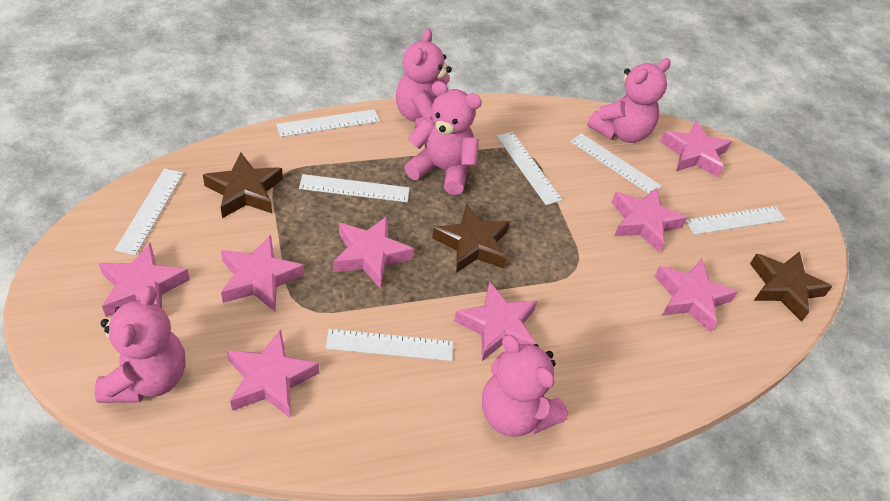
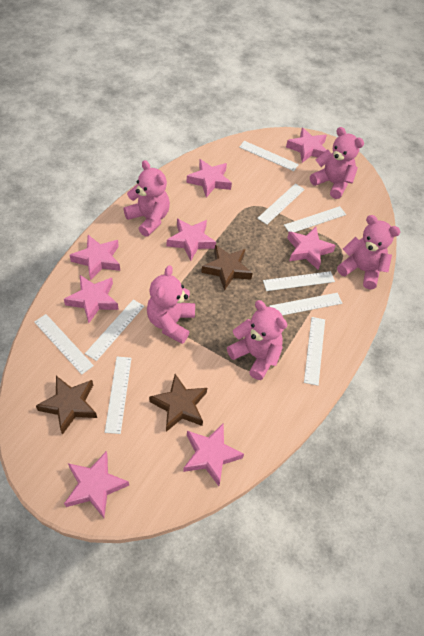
white ruler: [115,168,184,255] [276,109,380,137] [299,174,410,202] [326,329,453,361] [497,132,562,205] [571,133,662,194] [686,206,786,235] = 7 -> [34,314,94,375] [85,299,144,361] [105,357,131,434] [239,141,299,171] [257,184,305,224] [263,271,335,291] [269,293,342,315] [284,206,346,232] [304,317,325,386] = 9

